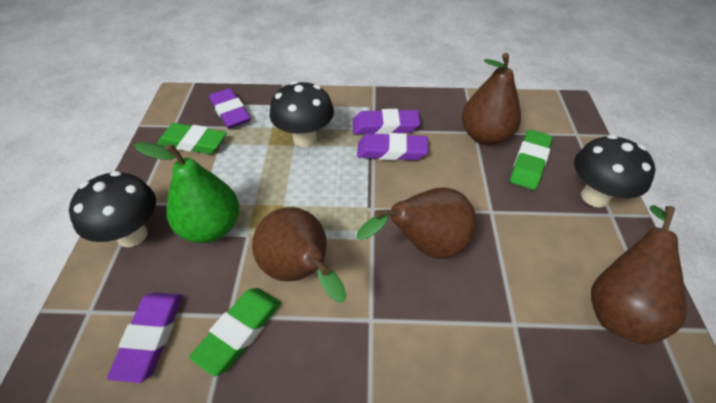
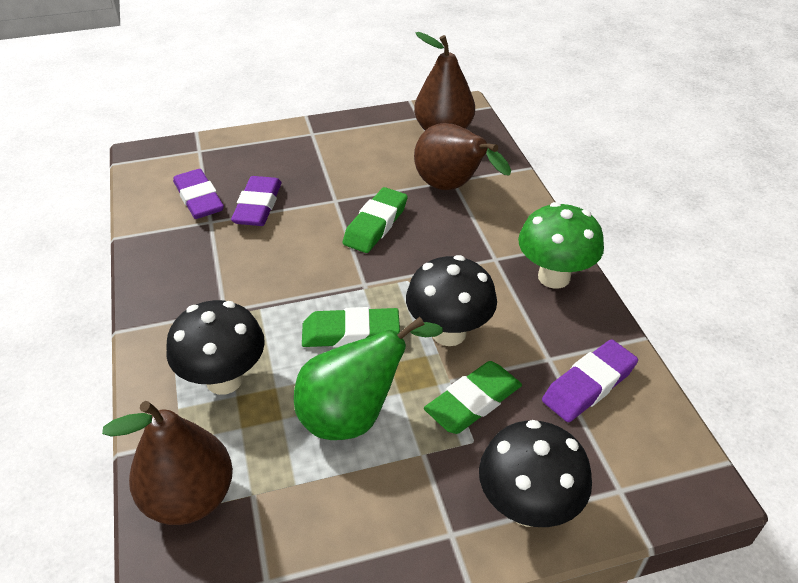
brown pear: [252,207,347,302] [356,187,476,259] [462,53,521,145] [591,205,686,345] = 4 -> [102,401,233,525] [414,32,475,130] [414,123,511,190] = 3
green mushroom: none = 0 -> [518,202,604,289] = 1
purple eraser: [107,292,182,383] [209,88,251,129] [353,109,420,134] [357,133,428,160] = 4 -> [173,169,224,219] [231,176,281,226] [542,339,638,422] = 3

